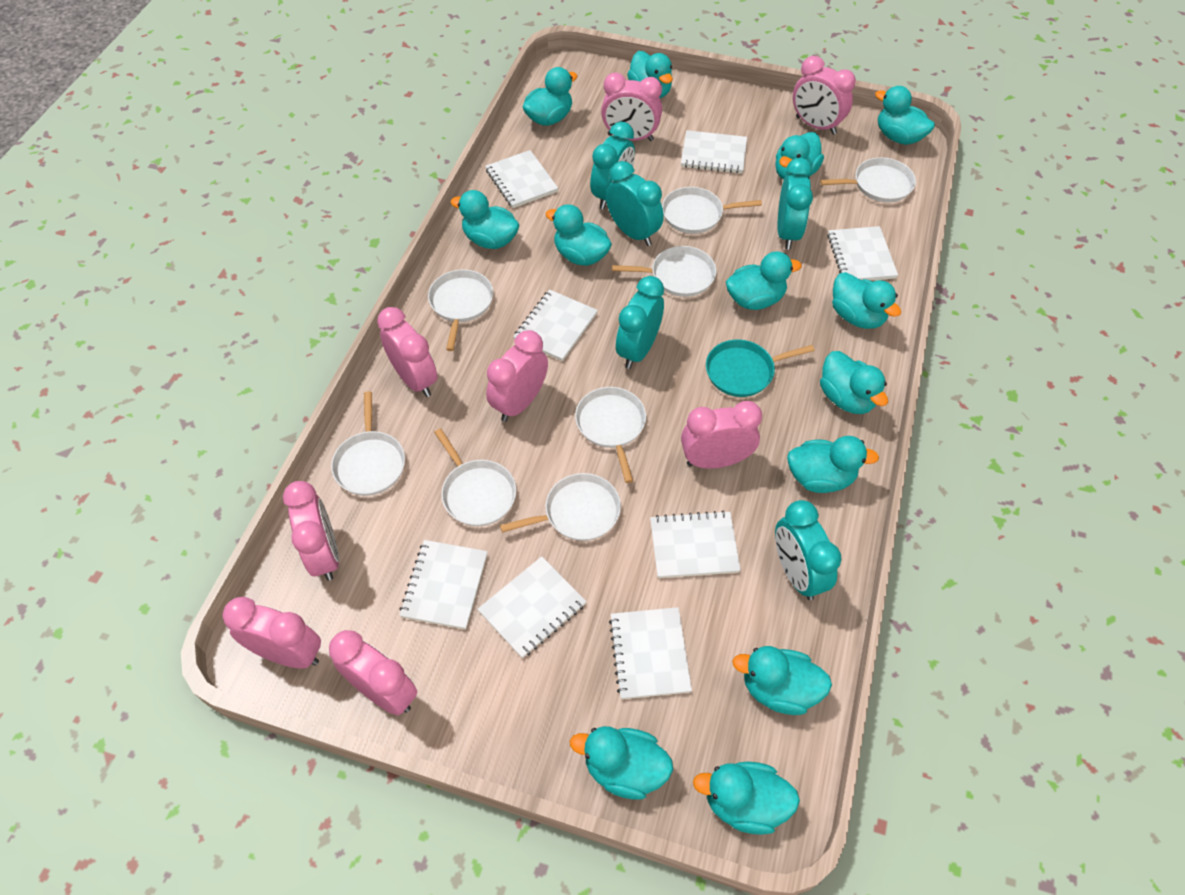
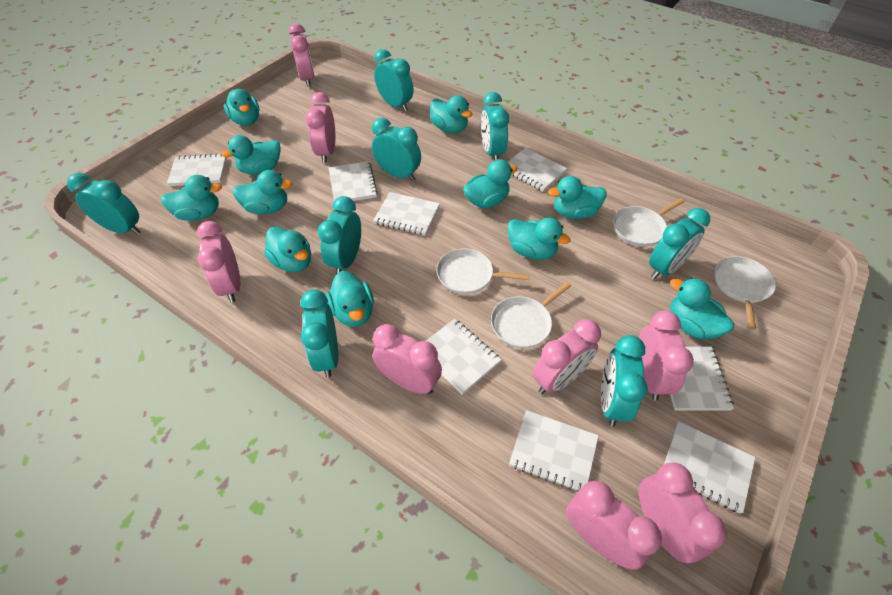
turquoise clock: [590,122,635,209] [606,161,664,246] [616,276,664,369] [775,500,842,600] [778,158,813,250] = 5 -> [67,173,141,235] [301,289,338,377] [318,196,361,274] [372,118,421,181] [374,49,413,111] [481,92,509,161] [601,335,648,427] [649,208,710,279] = 8
turquoise duck: [450,190,519,249] [523,67,577,126] [545,204,612,266] [570,726,673,800] [627,51,673,98] [693,762,800,835] [726,251,802,310] [732,646,832,715] [775,132,824,180] [787,436,879,493] [820,351,888,414] [832,272,901,329] [875,86,935,145] = 13 -> [161,175,222,221] [221,135,280,175] [224,89,259,126] [233,170,292,214] [264,226,311,272] [326,271,374,327] [430,95,473,133] [463,159,518,208] [507,218,571,260] [548,176,607,219] [670,278,734,339] = 11
turquoise pan: [706,340,815,397] = 1 -> none = 0
white pan: [331,391,405,496] [428,269,493,351] [434,428,516,526] [500,473,621,541] [575,387,646,483] [612,246,716,297] [662,187,762,234] [820,157,916,202] = 8 -> [436,248,529,294] [491,282,571,349] [613,198,685,247] [715,256,776,330] = 4

